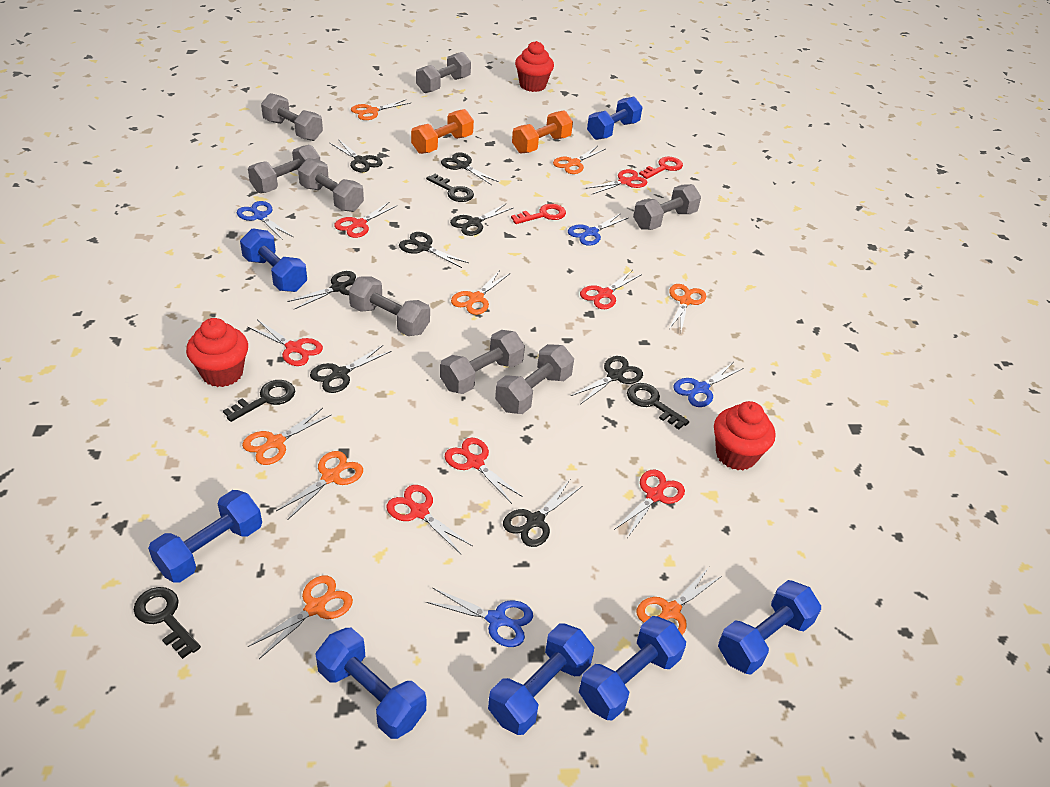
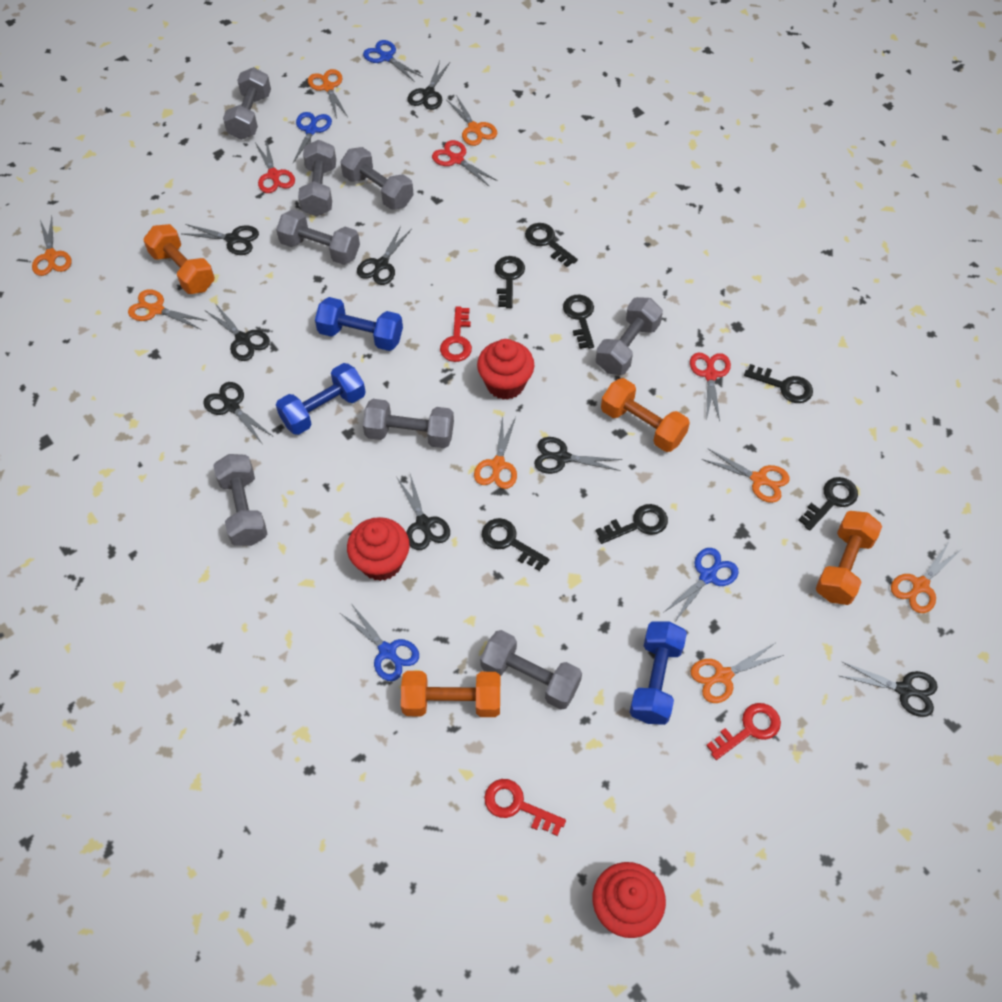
black key: [134,587,201,659] [223,380,295,422] [426,174,474,202] [627,383,689,430] = 4 -> [482,518,550,571] [495,256,525,308] [525,223,578,267] [563,295,594,349] [596,504,668,544] [744,364,813,403] [798,477,858,531] = 7
blue dumbbell: [148,490,262,583] [240,229,307,292] [315,628,426,739] [488,623,594,735] [579,616,686,720] [587,97,643,140] [718,580,821,674] = 7 -> [276,363,366,435] [315,297,403,351] [630,621,687,725] = 3
orange dumbbell: [411,109,474,154] [512,110,573,154] = 2 -> [144,224,215,294] [401,671,500,717] [601,378,690,452] [816,511,882,605] = 4
red key: [511,204,566,224] [639,157,683,179] = 2 -> [440,306,472,362] [484,779,566,836] [706,703,781,760] = 3
red scissors: [248,319,323,366] [334,202,398,238] [387,485,473,554] [445,438,523,504] [580,270,642,309] [586,169,647,194] [614,469,685,538] = 7 -> [256,140,295,193] [432,140,498,187] [690,353,731,421] = 3

